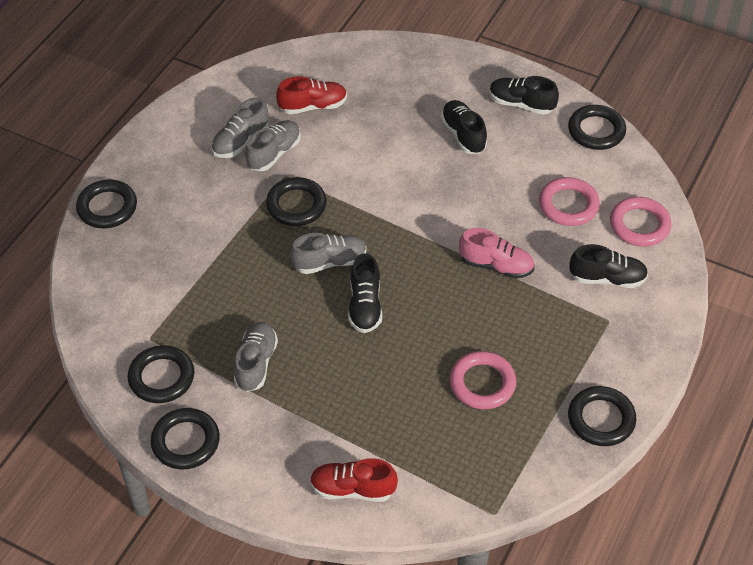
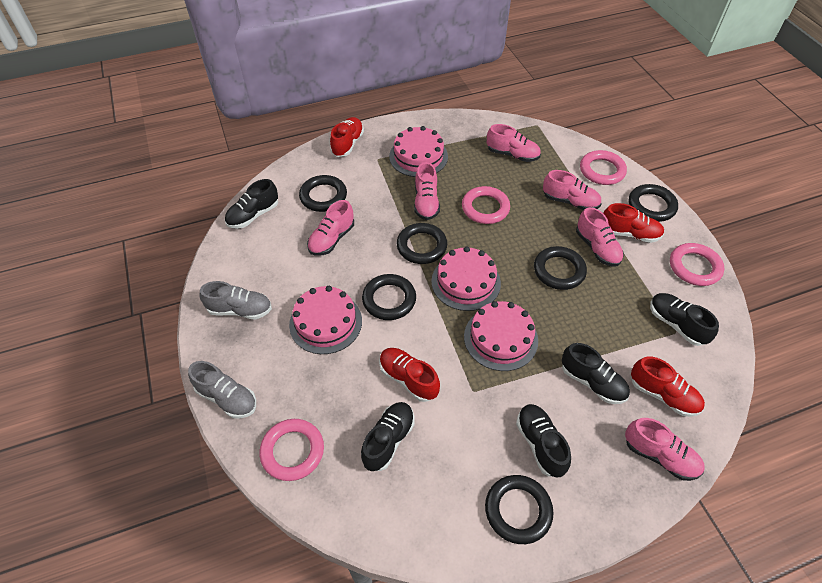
black shoe: [348,253,382,333] [441,100,487,154] [490,76,559,115] [569,244,648,288] = 4 -> [225,179,278,229] [361,402,414,471] [516,404,571,478] [562,343,630,404] [650,293,719,346] = 5
grey shoe: [211,97,269,158] [234,322,278,392] [245,120,301,171] [290,233,367,274] = 4 -> [188,361,256,419] [200,281,272,319] = 2
pink cake: none = 0 -> [289,286,362,354] [389,126,448,177] [431,247,501,311] [464,301,538,371] = 4
pink ring: [450,351,516,409] [539,177,600,226] [610,197,672,246] = 3 -> [259,419,324,481] [462,186,510,224] [580,150,627,185] [670,243,724,286] = 4
pink shoe: [459,228,534,279] = 1 -> [307,200,354,256] [414,162,440,220] [487,124,541,162] [543,170,602,210] [576,207,624,267] [625,418,705,481] = 6
red shoe: [276,76,347,114] [310,458,398,502] = 2 -> [330,117,364,157] [379,348,440,402] [603,203,664,243] [631,356,705,417] = 4

